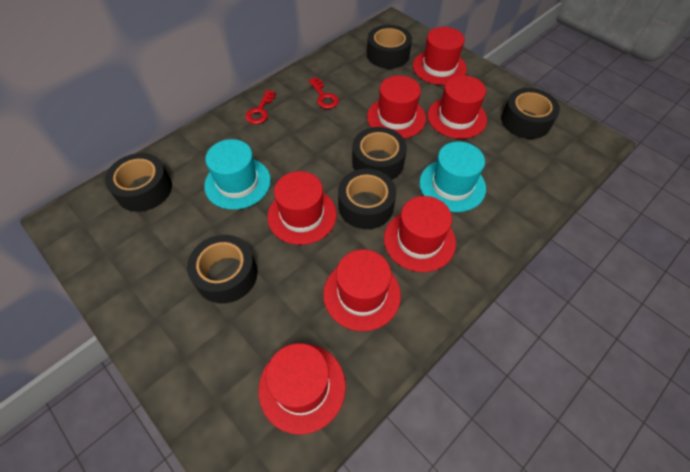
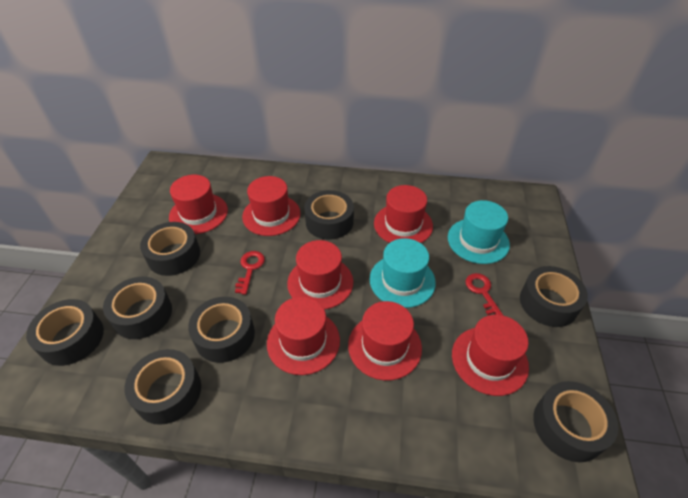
black tape: [105,153,172,212] [187,235,258,304] [338,169,396,229] [352,127,407,180] [367,25,412,69] [501,88,560,139] = 6 -> [26,299,104,366] [103,277,172,339] [124,349,201,425] [140,222,200,276] [188,297,255,363] [304,190,354,240] [520,266,588,327] [533,381,618,462] = 8

